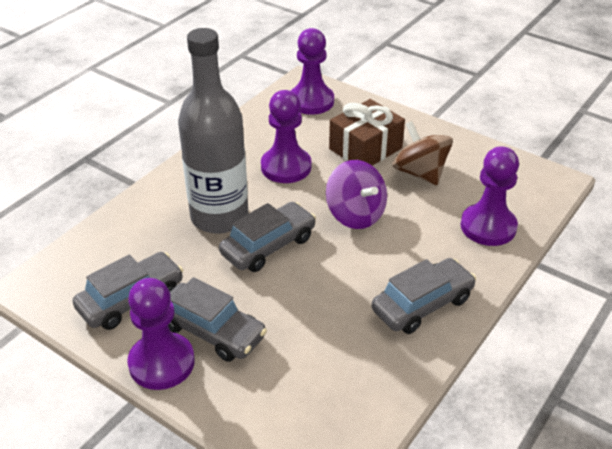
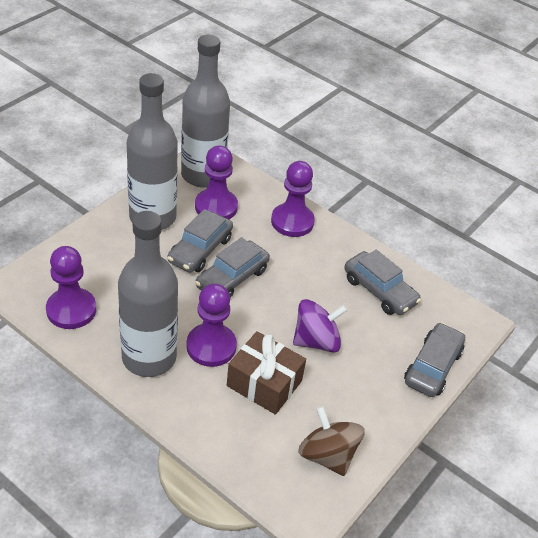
grey bottle: [178,28,249,234] = 1 -> [118,211,178,377] [127,73,178,230] [181,35,230,188] = 3

